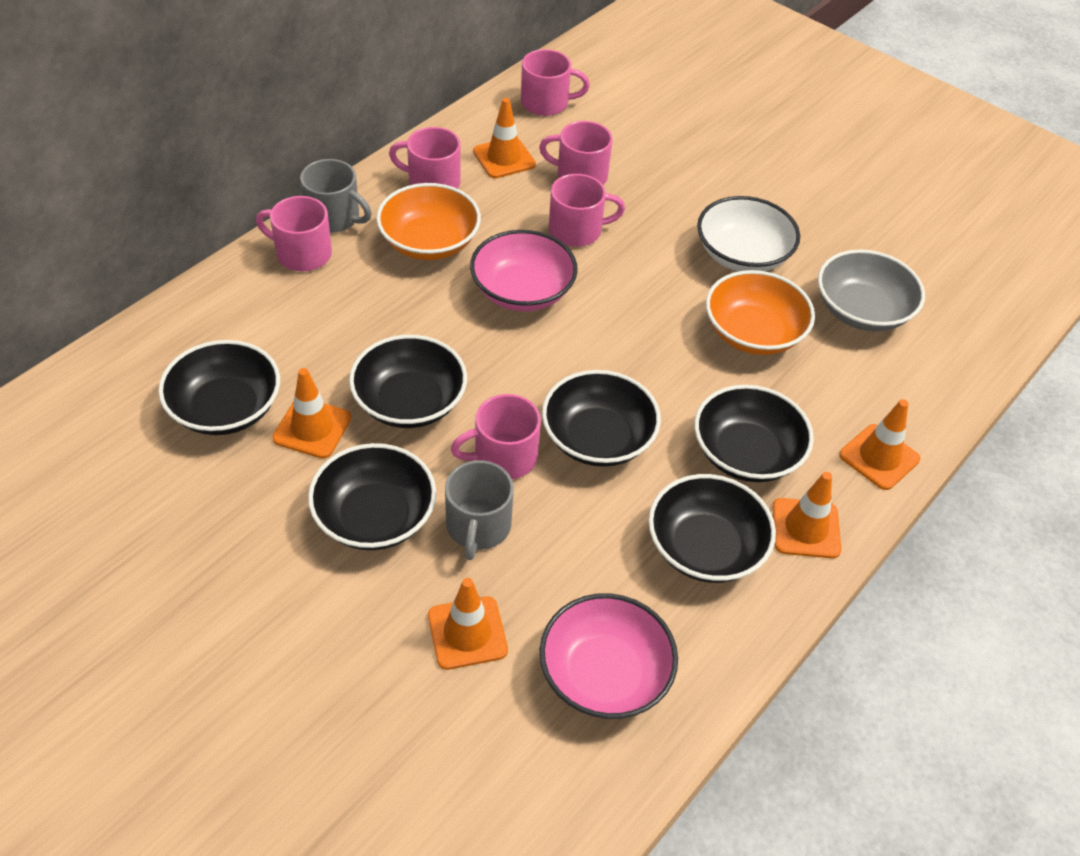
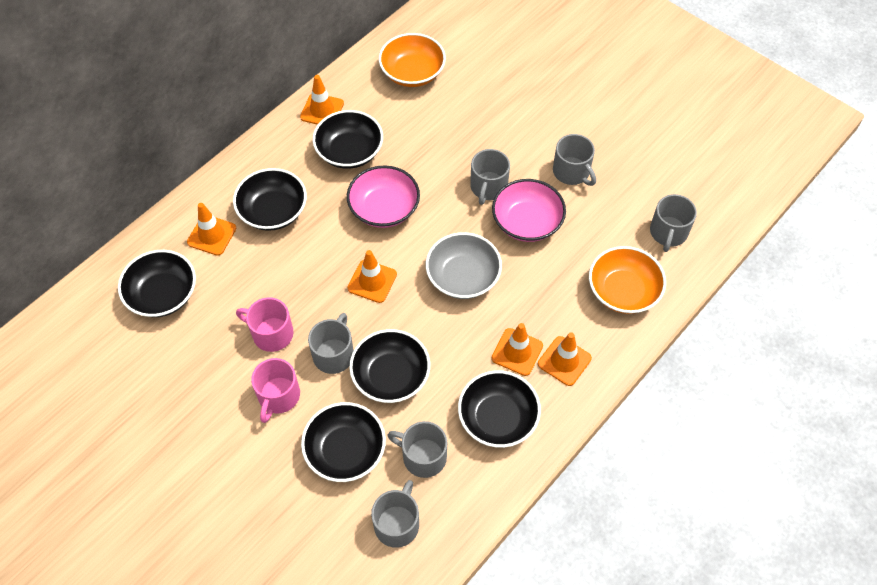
grey mug: [300,159,372,232] [445,460,514,560] = 2 -> [308,313,354,374] [371,480,419,548] [388,421,447,478] [470,149,510,205] [553,134,596,186] [650,194,697,252] = 6
pink mug: [256,196,332,271] [389,127,461,189] [451,394,541,479] [521,49,590,116] [539,121,613,185] [549,174,625,247] = 6 -> [236,297,294,352] [251,358,300,423] = 2
white bowl: [697,196,800,272] = 1 -> none = 0

